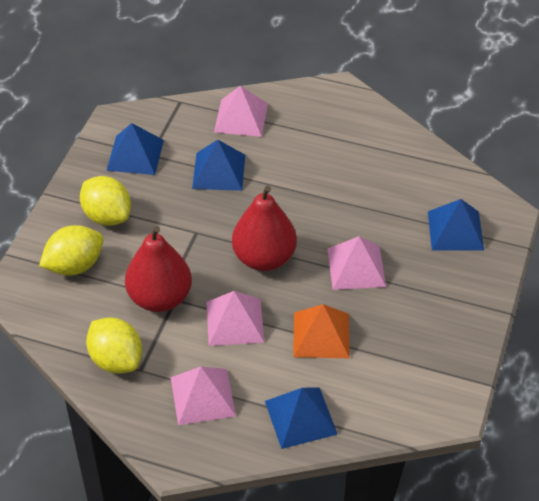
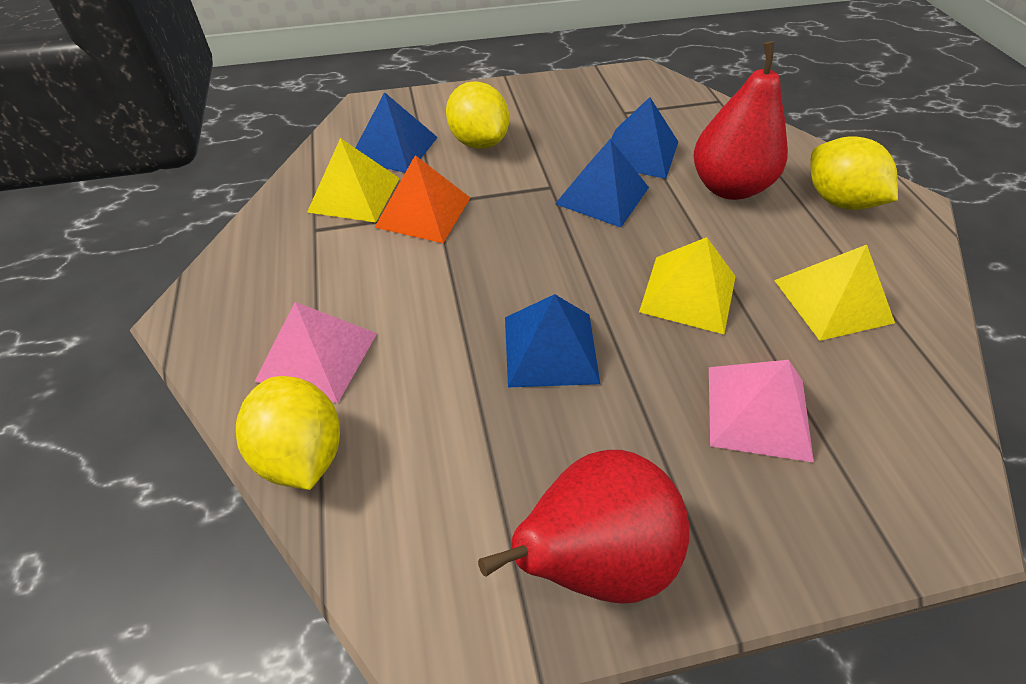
pink pyramid: [171,367,236,425] [206,291,264,346] [214,86,268,137] [327,236,386,290] = 4 -> [254,302,377,403] [709,360,814,463] = 2
yellow pyramid: none = 0 -> [307,138,400,222] [639,237,736,334] [774,245,895,341] = 3

